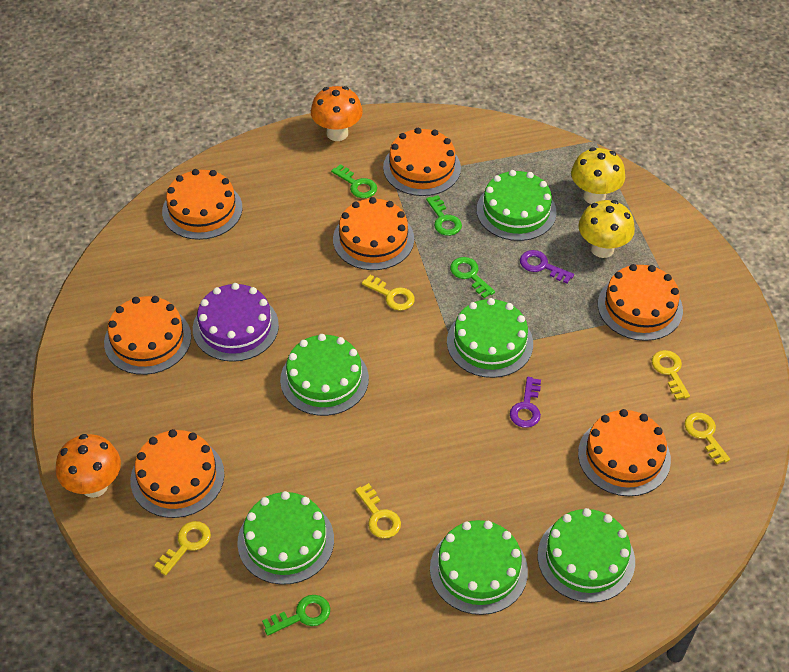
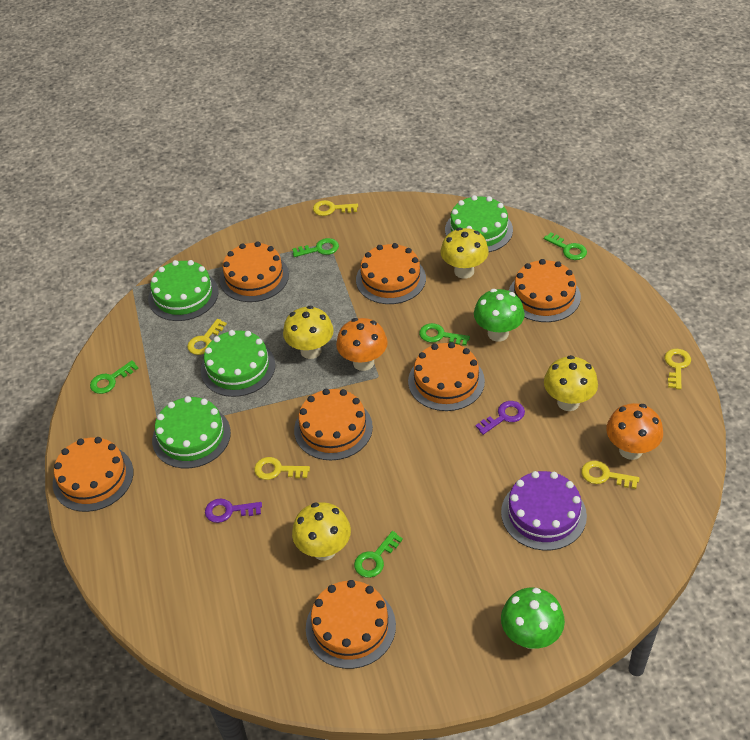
green cake: [237,491,334,585] [280,334,369,416] [430,520,528,615] [447,298,533,378] [477,170,557,241] [537,508,635,603] = 6 -> [148,260,218,321] [152,396,231,468] [201,330,275,397] [445,195,513,252] = 4
green key: [262,595,330,636] [331,164,377,198] [426,195,462,236] [450,257,495,298] = 4 -> [90,360,138,394] [292,238,339,257] [354,531,403,578] [419,323,470,346] [544,232,587,260] = 5
green mushroom: none = 0 -> [474,289,525,342] [501,588,565,649] = 2
yellow mushroom: [571,147,625,204] [578,200,635,258] = 2 -> [283,306,334,359] [292,502,351,561] [440,228,489,279] [544,355,598,411] = 4

